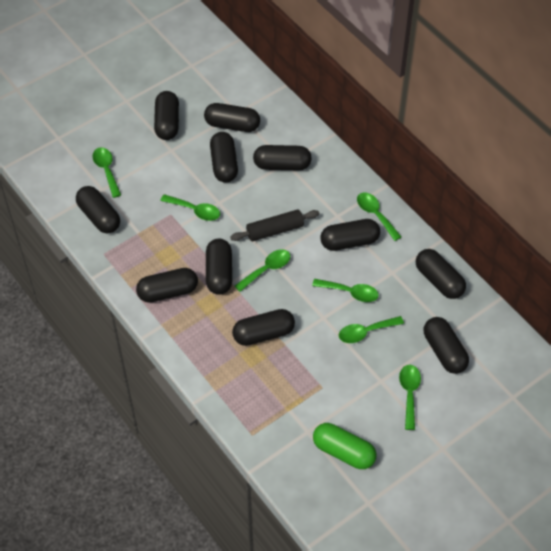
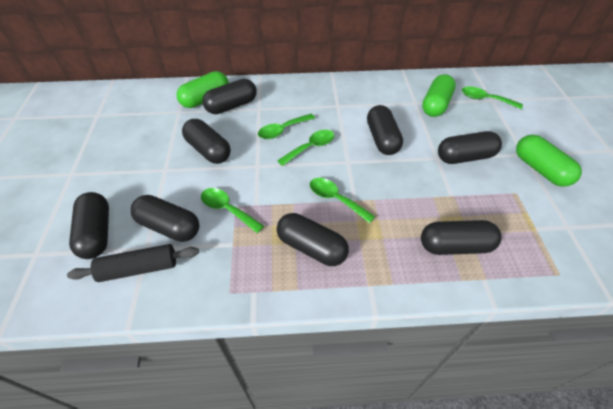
black capsule: [76,186,120,234] [136,268,198,303] [154,91,179,140] [204,103,260,132] [206,239,232,295] [210,132,238,183] [232,309,295,346] [253,145,312,170] [320,219,380,251] [416,249,466,299] [424,317,469,374] = 11 -> [69,192,109,259] [131,195,200,242] [182,119,231,164] [202,79,257,114] [277,213,349,266] [367,105,403,155] [421,220,501,255] [438,131,502,164] = 8
green capsule: [313,423,376,469] = 1 -> [176,71,229,108] [422,74,456,117] [516,135,582,187] = 3
green spoon: [93,147,121,198] [160,194,220,221] [235,249,290,292] [312,279,379,302] [339,316,404,343] [357,193,401,241] [399,365,421,430] = 7 -> [201,188,264,233] [258,114,315,139] [277,130,334,166] [310,178,375,223] [462,86,523,109] = 5

